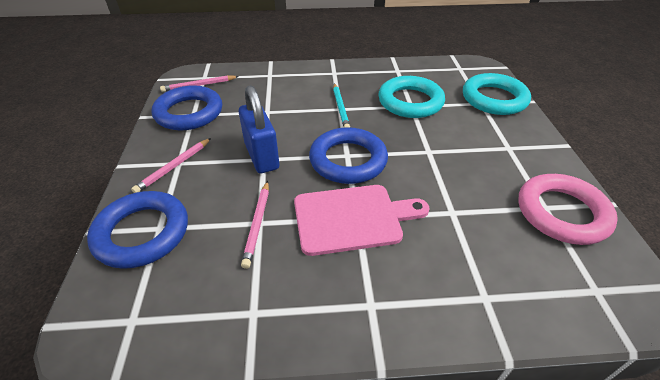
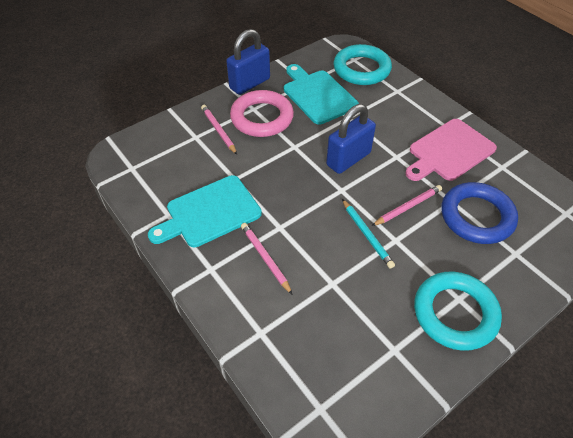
blue padlock: [239,85,279,173] = 1 -> [226,29,270,95] [326,104,376,174] = 2
blue ring: [87,191,188,269] [152,85,222,130] [309,127,388,184] = 3 -> [441,182,518,244] = 1
turquoise cutting board: none = 0 -> [148,175,262,247] [284,64,359,125] = 2

